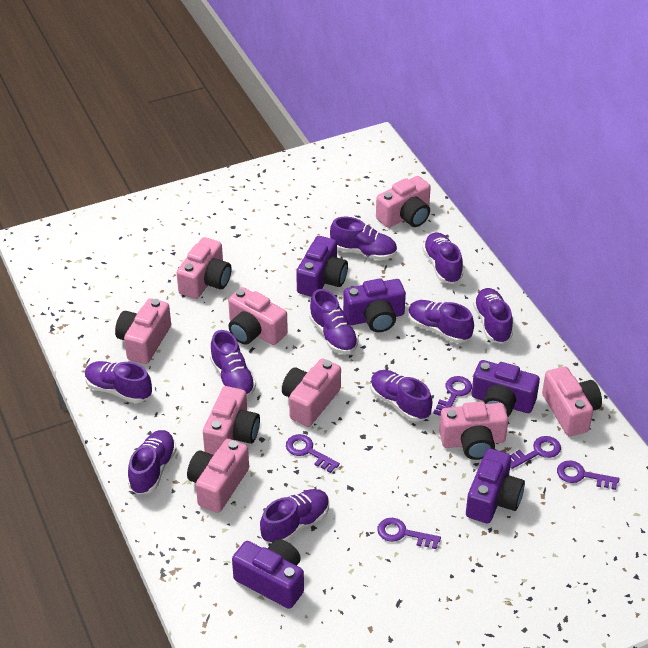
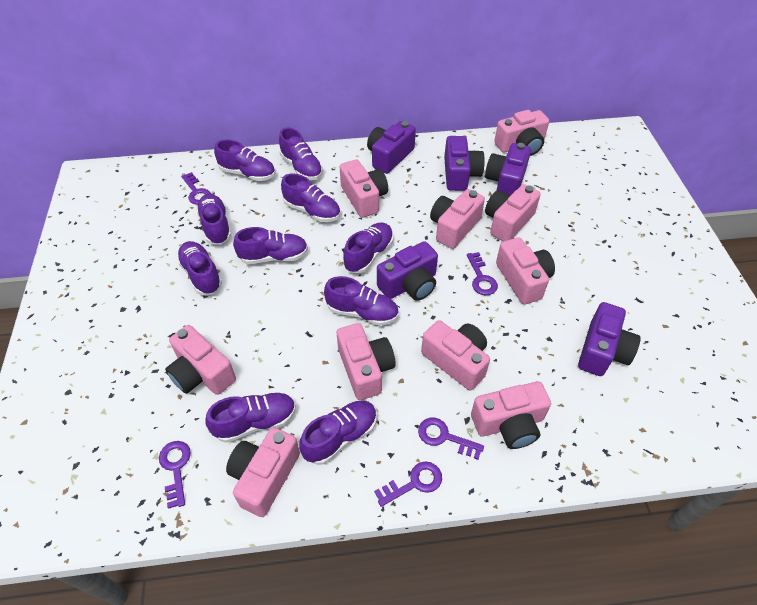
pink camera: [115,298,171,364] [176,237,232,299] [187,439,249,513] [203,386,260,455] [228,287,288,345] [282,358,341,427] [376,176,431,228] [439,401,508,460] [542,366,602,436] = 9 -> [165,325,236,395] [226,427,300,517] [337,323,396,400] [340,159,388,218] [421,320,490,390] [430,189,485,249] [471,381,551,449] [485,184,541,241] [494,110,549,156] [496,237,555,304] = 10

